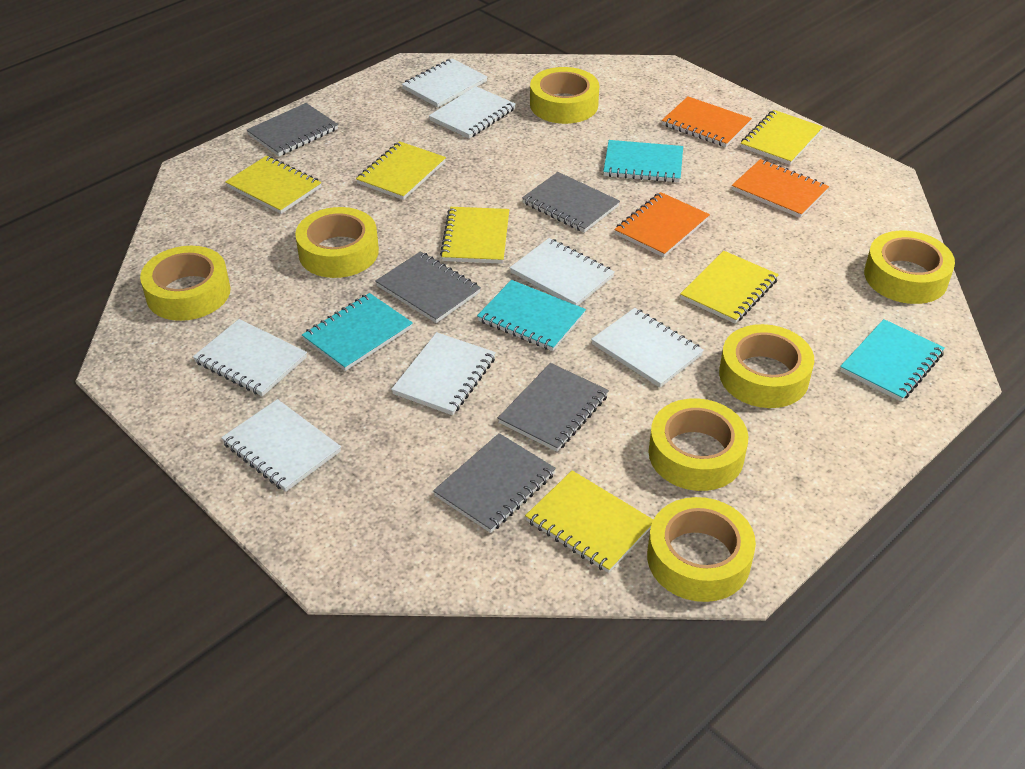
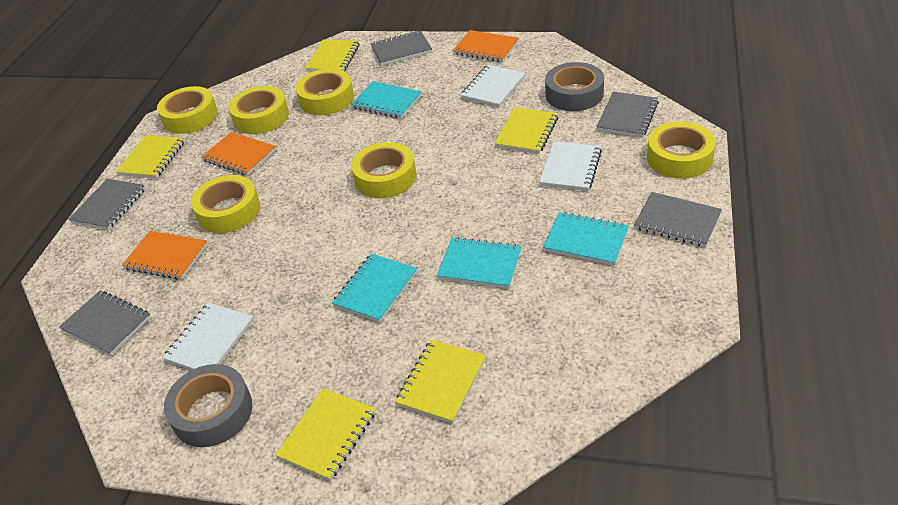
grey tape: none = 0 -> [164,364,253,447] [545,62,604,111] = 2
white notebook: [193,319,307,396] [221,399,341,492] [391,332,496,415] [402,59,488,107] [429,86,516,139] [510,238,615,306] [591,308,704,388] = 7 -> [162,303,254,370] [461,65,525,107] [539,141,602,191] = 3
yellow notebook: [225,156,321,214] [356,141,446,200] [440,207,509,264] [525,470,653,573] [680,251,779,324] [741,110,823,165] = 6 -> [116,135,185,178] [275,388,376,481] [305,40,360,72] [395,340,486,424] [494,107,558,154] = 5
yellow tape: [140,246,231,321] [295,207,379,278] [530,67,599,124] [647,497,756,602] [649,398,748,491] [719,324,814,408] [864,231,955,304] = 7 -> [157,86,218,134] [191,175,260,233] [229,86,289,134] [296,68,354,115] [351,142,417,198] [647,121,716,179] = 6

